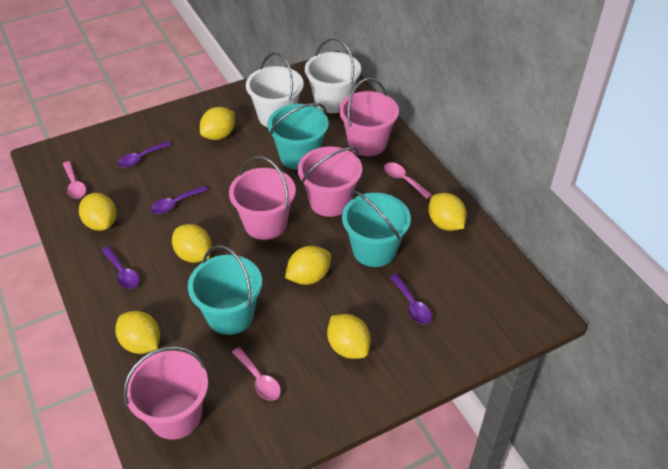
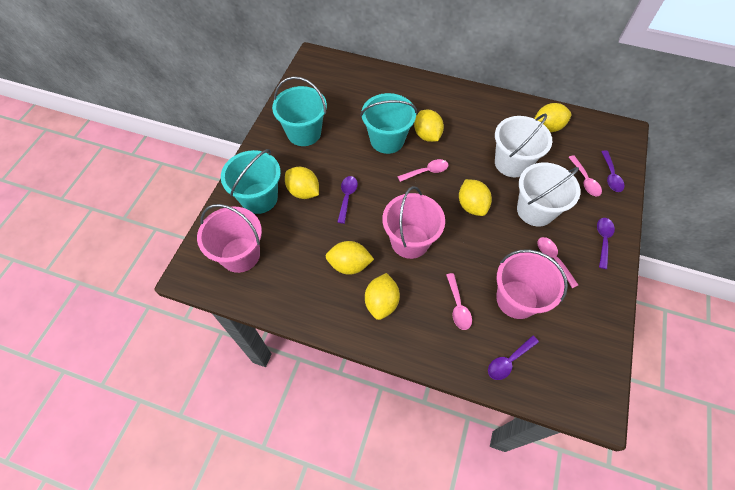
pink bucket: [123,346,208,440] [229,156,296,240] [298,147,362,217] [339,78,399,156] = 4 -> [197,204,262,273] [382,186,445,259] [496,249,568,319] = 3
pink spoon: [63,161,86,199] [232,347,281,401] [384,163,432,199] = 3 -> [397,159,448,182] [446,273,472,330] [537,237,578,288] [569,155,602,196] = 4
yellow lemon: [79,193,116,231] [115,311,160,354] [172,224,212,263] [200,107,235,140] [285,246,331,285] [327,314,371,359] [428,193,467,231] = 7 -> [285,167,319,199] [326,241,374,275] [365,273,400,320] [414,109,444,142] [459,179,492,216] [534,103,571,132] = 6

